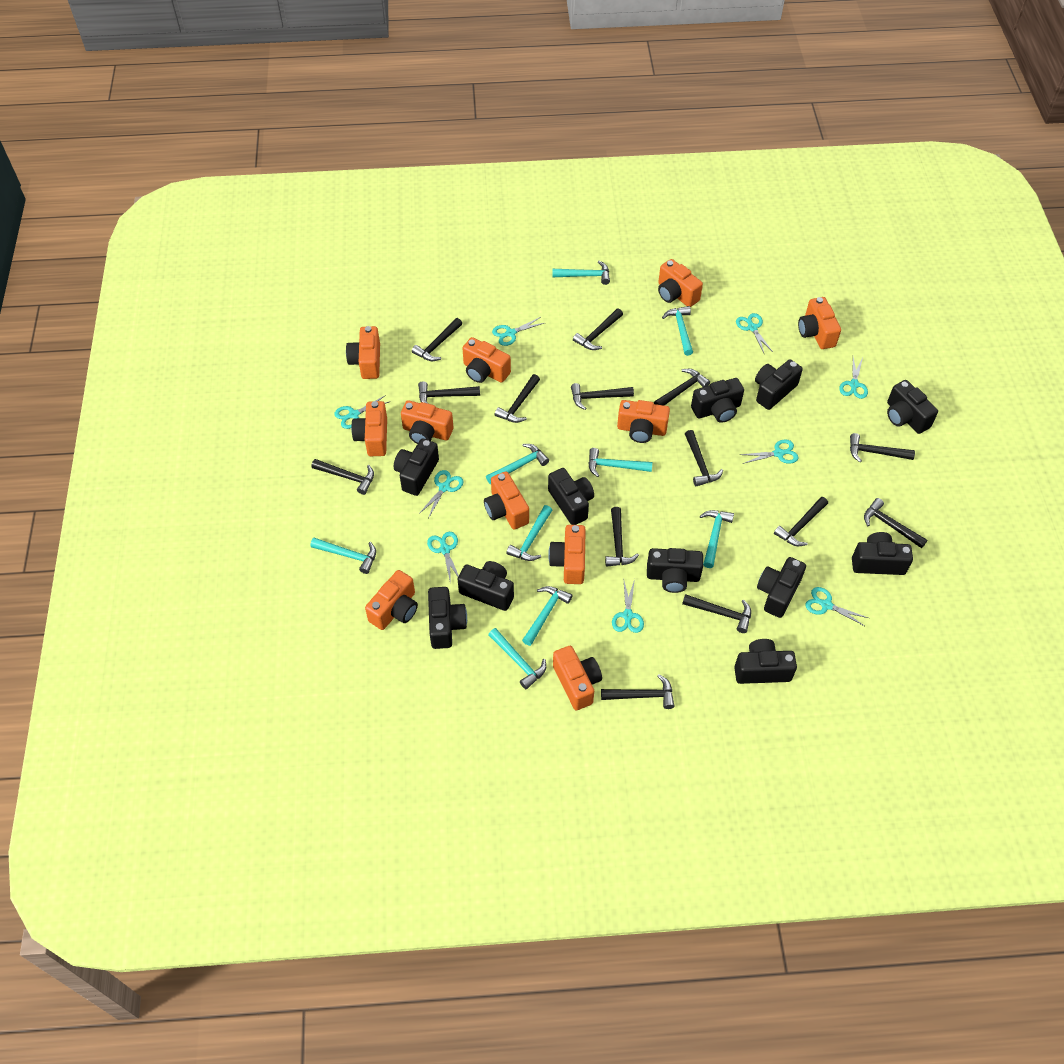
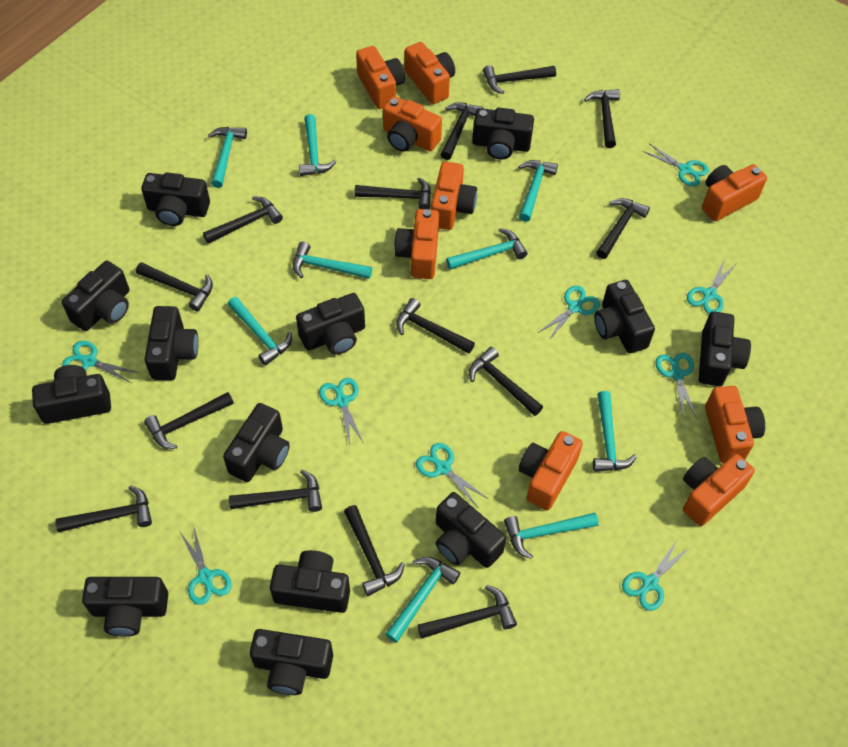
black camera: [394,438,439,496] [428,587,467,649] [458,561,514,611] [548,468,594,525] [647,548,703,593] [691,378,744,423] [734,639,797,684] [755,359,803,410] [757,557,806,618] [852,532,913,575] [887,380,938,434] = 11 -> [32,365,111,424] [62,261,129,331] [82,577,168,637] [141,172,210,226] [144,306,199,380] [223,403,290,482] [250,629,333,695] [270,550,350,613] [296,293,365,355] [436,492,506,568] [472,107,534,160] [594,280,655,353] [699,311,751,387] = 13
orange camera: [346,326,380,379] [351,401,387,456] [365,570,418,630] [401,400,454,444] [462,337,511,383] [484,471,529,530] [548,525,586,584] [553,646,602,710] [617,400,670,443] [658,259,703,307] [798,297,841,349] = 11 -> [356,46,405,109] [383,96,442,152] [394,209,439,279] [405,42,455,104] [431,161,477,230] [518,431,583,511] [683,454,755,526] [702,164,767,221] [705,386,765,464] = 9

